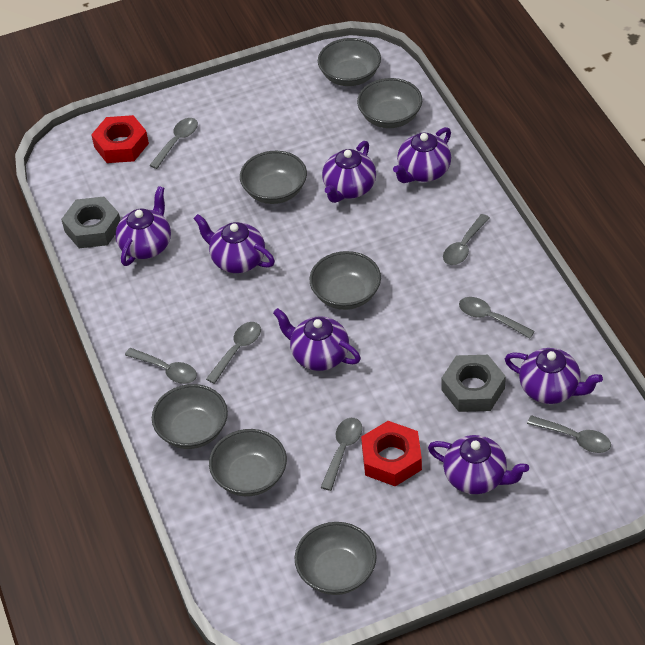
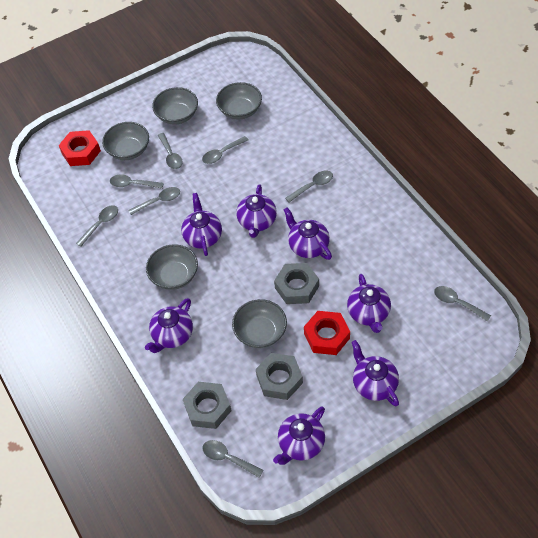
grey bowl: [152,384,228,449] [209,429,287,496] [240,151,307,204] [294,522,377,595] [310,251,381,310] [318,38,381,86] [357,78,422,128] = 7 -> [102,122,149,160] [146,244,198,290] [152,87,198,125] [216,82,262,120] [232,299,287,348] = 5
grey nut: [61,197,120,248] [441,355,506,412] = 2 -> [183,382,232,429] [256,353,303,400] [274,263,319,304] = 3
grey spoon: [125,348,197,384] [149,118,198,169] [206,322,261,384] [320,418,362,491] [443,214,490,265] [459,297,535,339] [527,415,611,453] = 7 -> [76,205,118,247] [110,174,164,189] [128,187,180,215] [158,133,183,169] [202,136,249,164] [202,440,264,478] [285,171,333,203] [434,286,491,322] = 8

